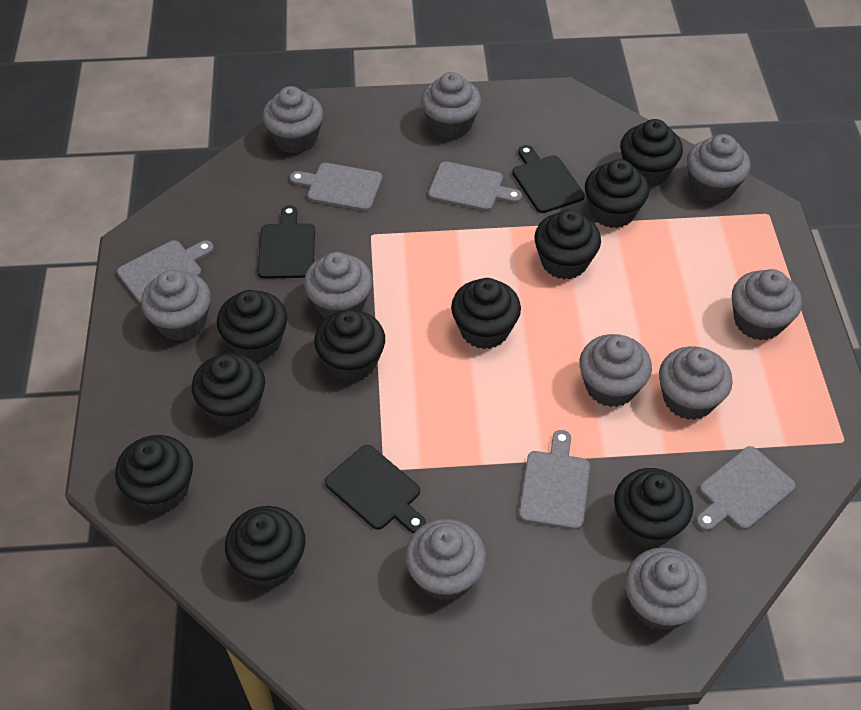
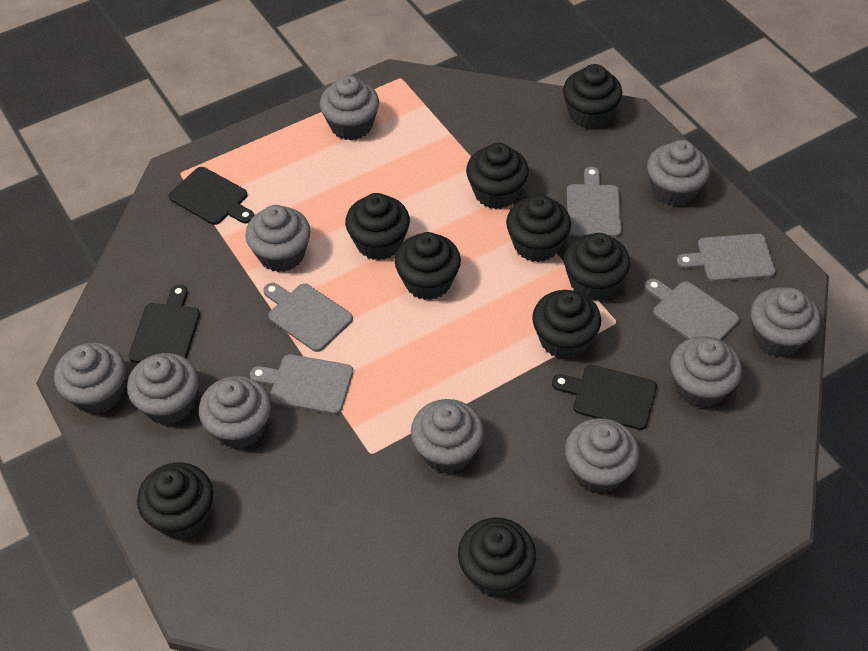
black cupcake: [115,435,193,513] [192,353,265,427] [217,290,287,361] [225,506,305,587] [314,310,385,382] [451,278,521,349] [534,209,601,279] [585,159,649,228] [614,468,693,547] [620,119,683,187] = 10 -> [137,462,213,539] [345,193,410,260] [395,232,461,300] [458,518,536,597] [466,143,529,209] [506,195,571,262] [532,290,601,359] [563,64,622,129] [564,233,630,301] = 9

